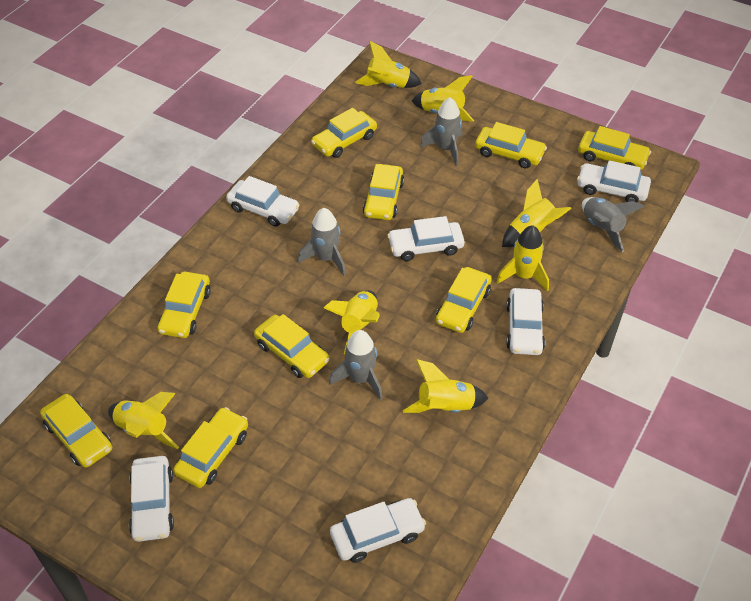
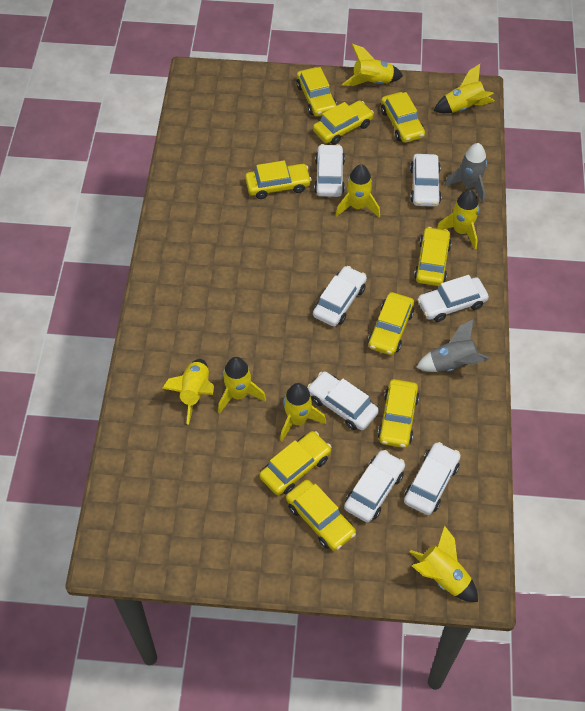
grey rocket: [298,208,346,276] [329,330,383,400] [420,97,462,166] [582,197,645,252] = 4 -> [416,319,489,372] [445,143,487,203] = 2
white car: [129,456,174,542] [226,176,299,227] [330,498,426,563] [387,216,465,261] [506,288,545,355] [577,160,651,203] = 6 -> [307,371,379,430] [313,266,367,326] [314,144,345,197] [344,450,405,523] [404,442,461,515] [410,154,441,207] [417,275,489,322] = 7
yellow rocket: [108,392,179,449] [324,290,380,354] [355,41,422,88] [403,359,488,413] [412,75,474,122] [496,225,549,292] [502,179,571,247] = 7 -> [162,359,214,424] [218,357,266,413] [280,383,326,441] [336,164,380,218] [342,44,403,86] [410,525,478,602] [434,64,494,113] [437,190,480,249] = 8

